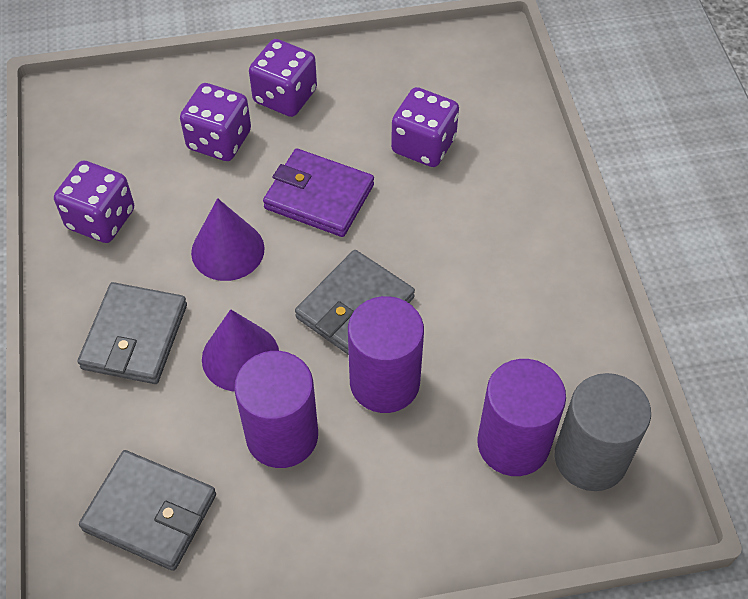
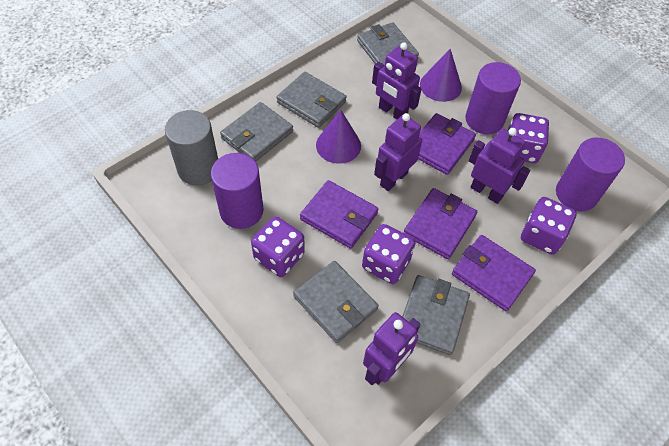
grey wallet: [78,282,187,384] [79,450,216,571] [295,250,415,355] = 3 -> [220,102,293,162] [277,72,346,128] [293,261,379,343] [357,22,419,66] [402,275,470,355] = 5
purple robot: none = 0 -> [363,312,421,385] [372,42,422,120] [374,113,422,191] [469,128,531,204] = 4
purple wallet: [263,148,374,237] = 1 -> [300,180,378,249] [403,188,477,259] [418,113,476,175] [452,235,536,311] = 4

